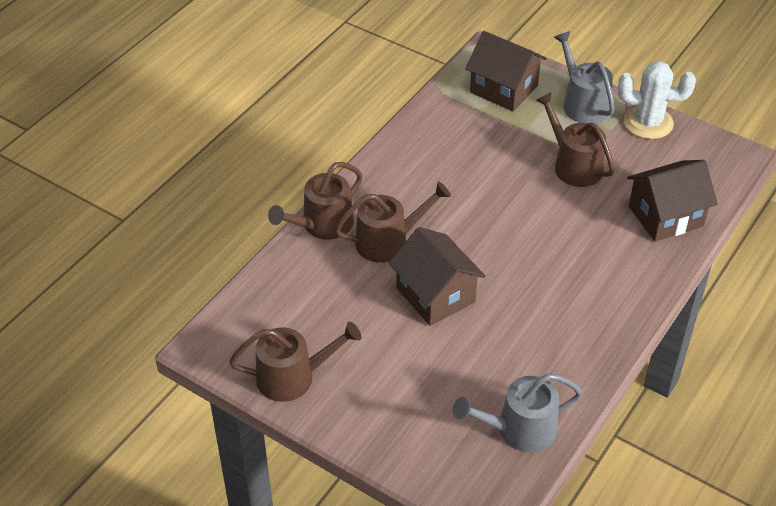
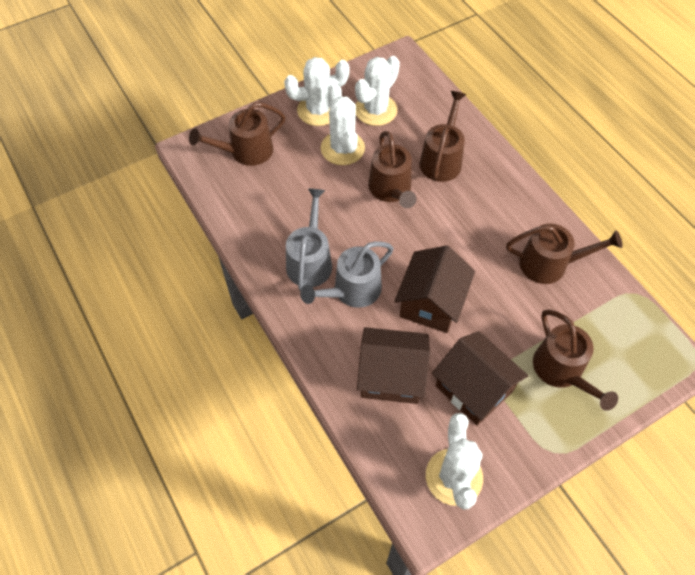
brown watering can: [229,322,361,402] [268,162,363,240] [334,181,451,263] [536,92,615,187] = 4 -> [189,102,286,166] [368,131,416,208] [419,91,466,182] [506,224,623,284] [533,310,618,411] = 5
white cactus: [618,61,696,139] = 1 -> [284,57,350,126] [321,83,365,165] [355,56,400,126] [426,413,483,510] = 4

